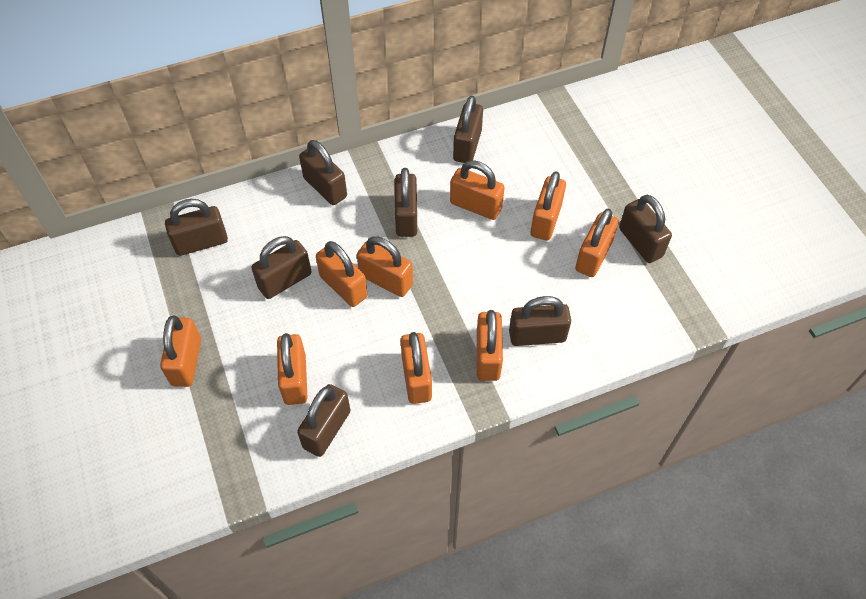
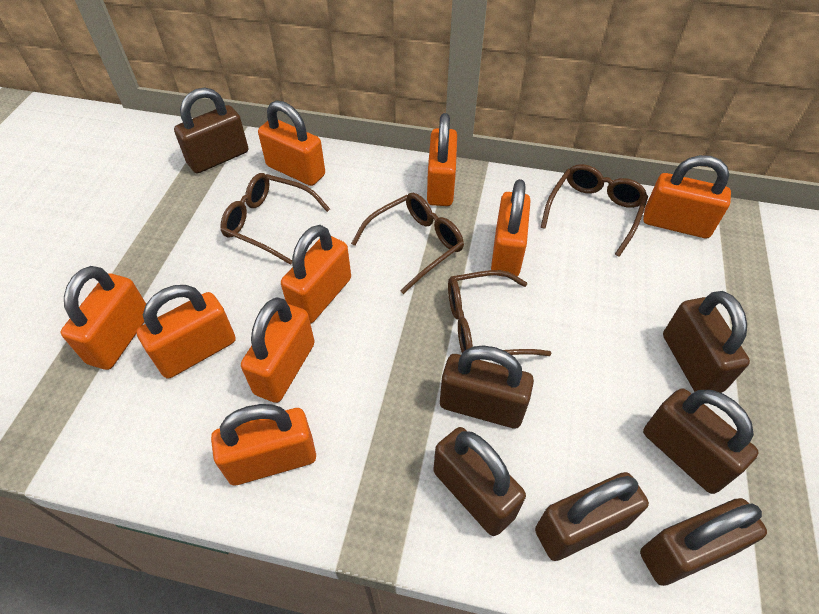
brown glasses: none = 0 -> [220,173,330,265] [351,193,464,294] [448,270,552,356] [540,164,648,257] = 4
brown padlock: [165,199,228,256] [251,236,312,299] [297,384,350,457] [299,140,347,205] [395,168,417,237] [453,96,483,163] [509,296,571,346] [619,195,672,263] = 8 -> [174,87,248,173] [433,427,526,536] [440,345,534,428] [535,472,649,561] [640,498,767,586] [643,388,759,494] [663,291,750,393] = 7

